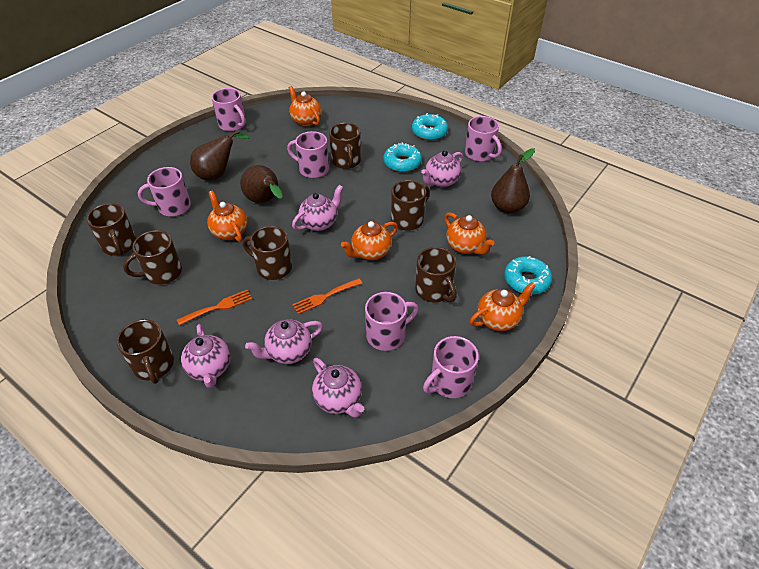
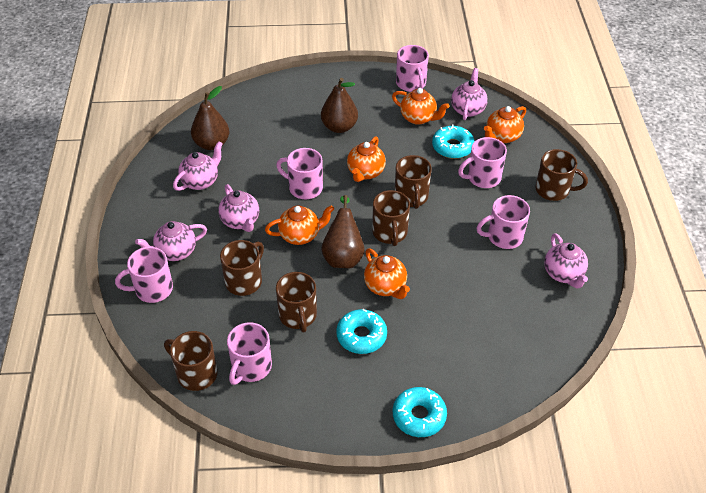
brown mug: [86,203,136,256] [116,319,174,384] [123,230,182,285] [243,226,292,280] [329,123,361,169] [391,180,430,231] [415,247,457,302] = 7 -> [164,331,218,391] [220,240,264,296] [276,272,317,333] [372,190,410,246] [395,155,432,209] [535,149,588,201] = 6
orange fork: [177,290,252,325] [292,278,363,314] = 2 -> none = 0

